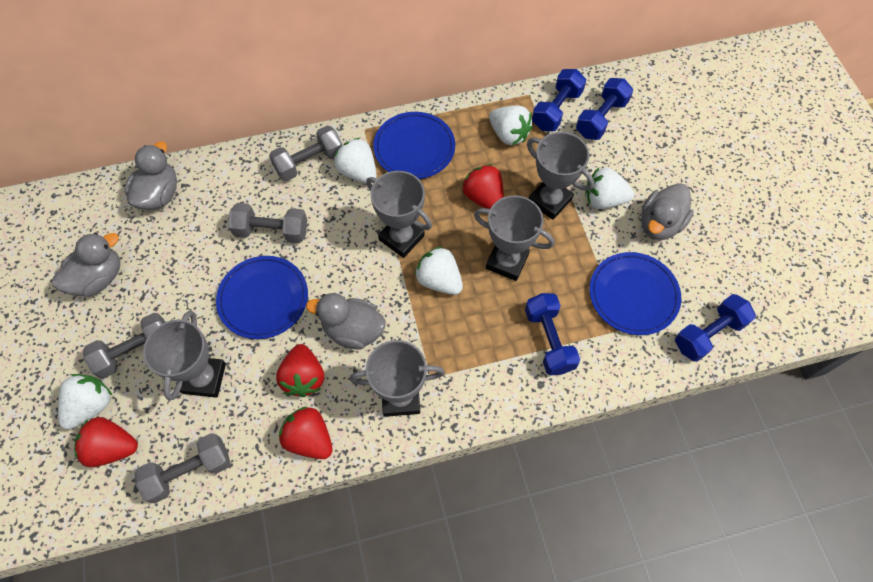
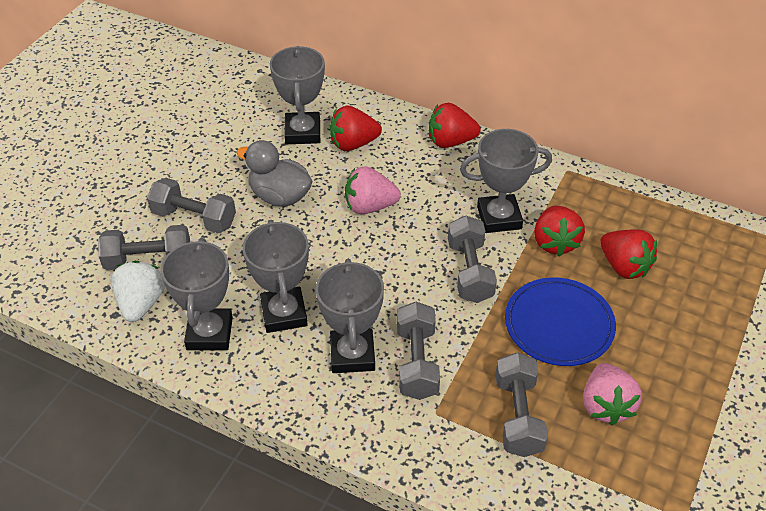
blue dumbbell: [525,293,580,375] [532,69,586,131] [576,78,633,140] [675,294,756,362] = 4 -> none = 0
blue plate: [216,256,308,339] [373,112,455,179] [589,252,681,335] = 3 -> [505,278,616,366] = 1
grey duck: [52,233,120,297] [124,142,177,210] [306,293,386,349] [641,183,694,240] = 4 -> [237,140,312,207] = 1
grey dumbbell: [83,313,165,379] [135,433,231,503] [228,203,307,243] [269,126,342,181] = 4 -> [98,225,190,270] [147,178,236,233] [397,302,440,400] [448,216,497,303] [495,352,548,457] = 5
pink strawberry: none = 0 -> [345,166,401,214] [583,363,642,426] = 2
white strawberry: [58,374,112,429] [334,138,377,183] [414,246,463,295] [489,105,533,145] [585,167,634,209] = 5 -> [111,261,165,322] = 1

